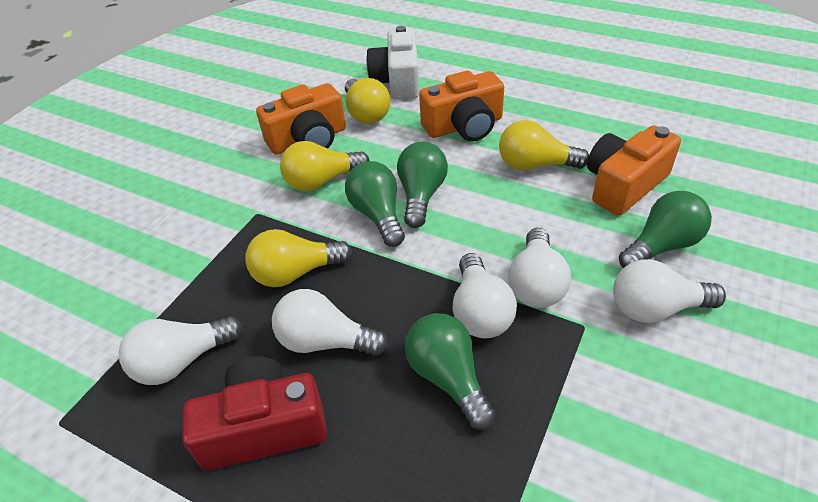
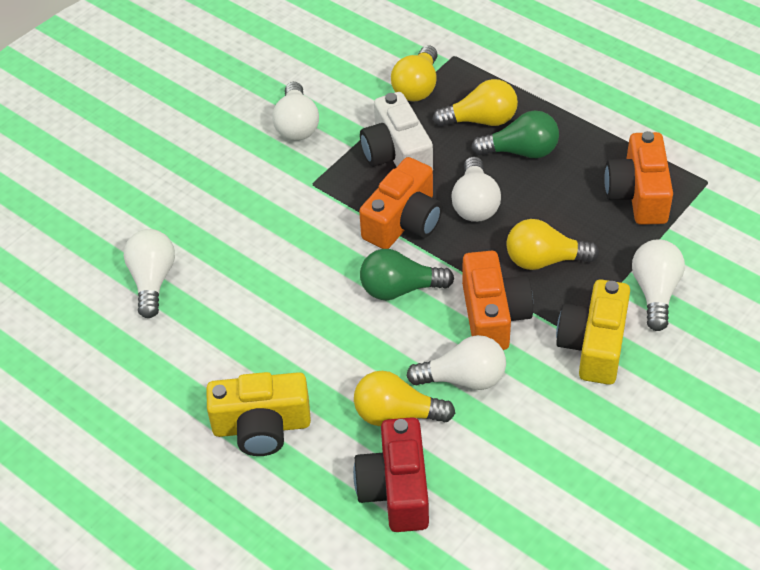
green light bulb: [345,161,405,247] [397,142,448,228] [405,313,496,430] [619,191,712,268] = 4 -> [360,249,454,300] [471,111,559,158] = 2
yellow camera: none = 0 -> [206,372,311,456] [556,279,630,385] = 2

